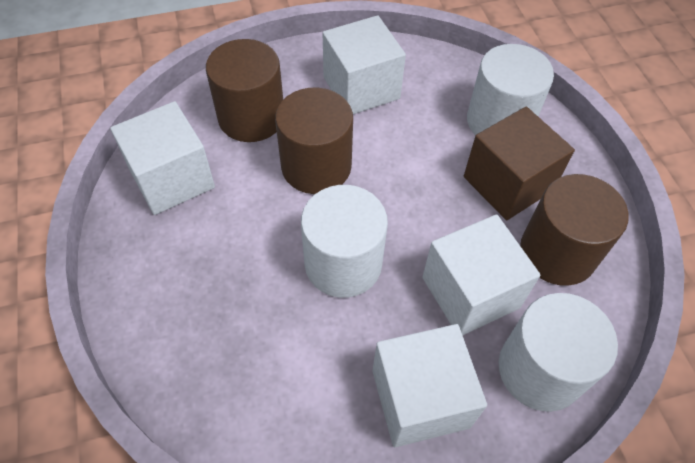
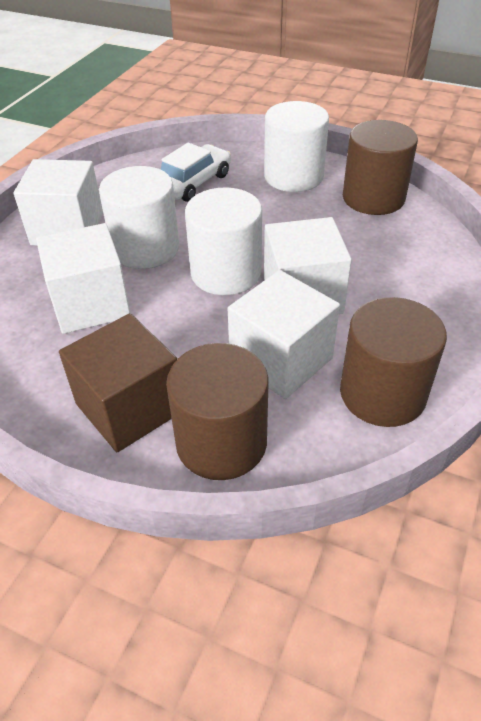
white car: none = 0 -> [161,143,231,202] = 1

